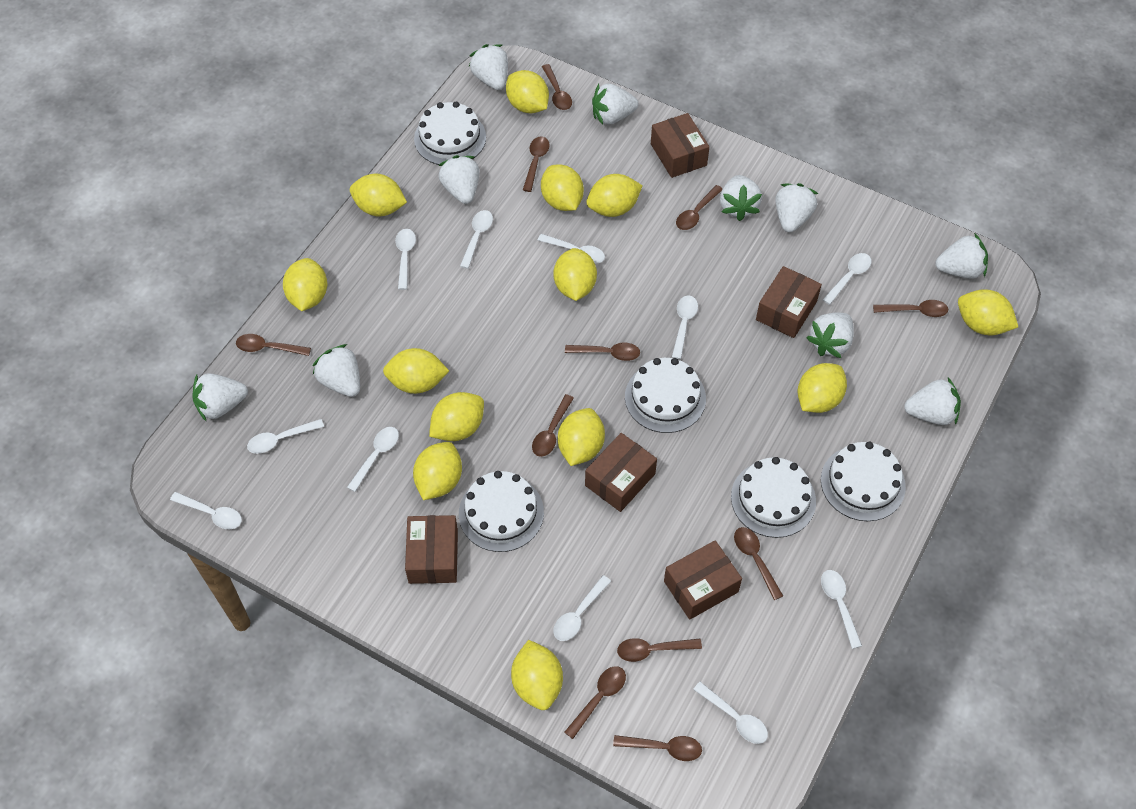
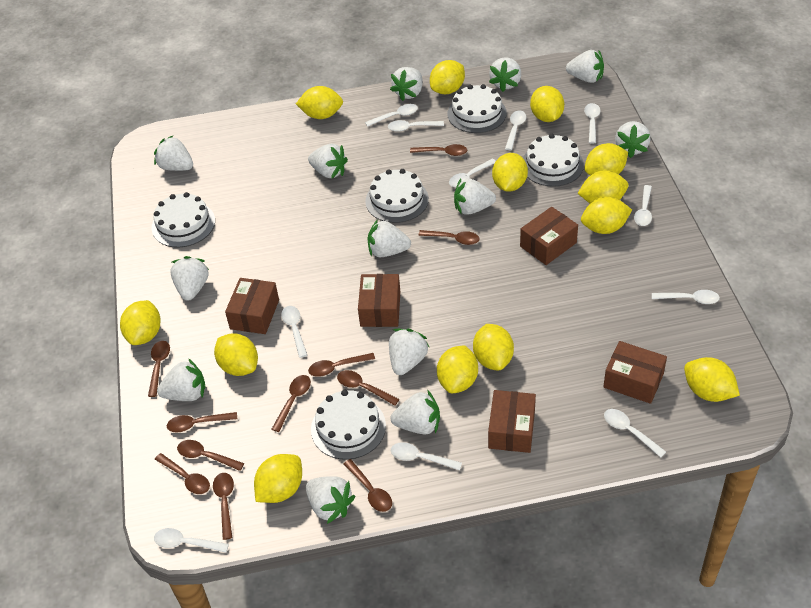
white strawberry: [192,373,248,421] [313,344,360,397] [438,155,479,204] [469,44,508,90] [592,84,638,125] [720,175,762,221] [775,183,818,232] [806,312,854,358] [904,378,961,425] [935,233,988,278] = 10 -> [154,136,193,171] [157,358,205,401] [170,256,209,301] [306,476,355,524] [308,144,348,179] [368,219,411,257] [389,329,429,375] [390,67,423,101] [390,390,440,434] [454,179,496,215] [489,58,521,92] [566,50,604,83] [615,121,650,158] = 13

